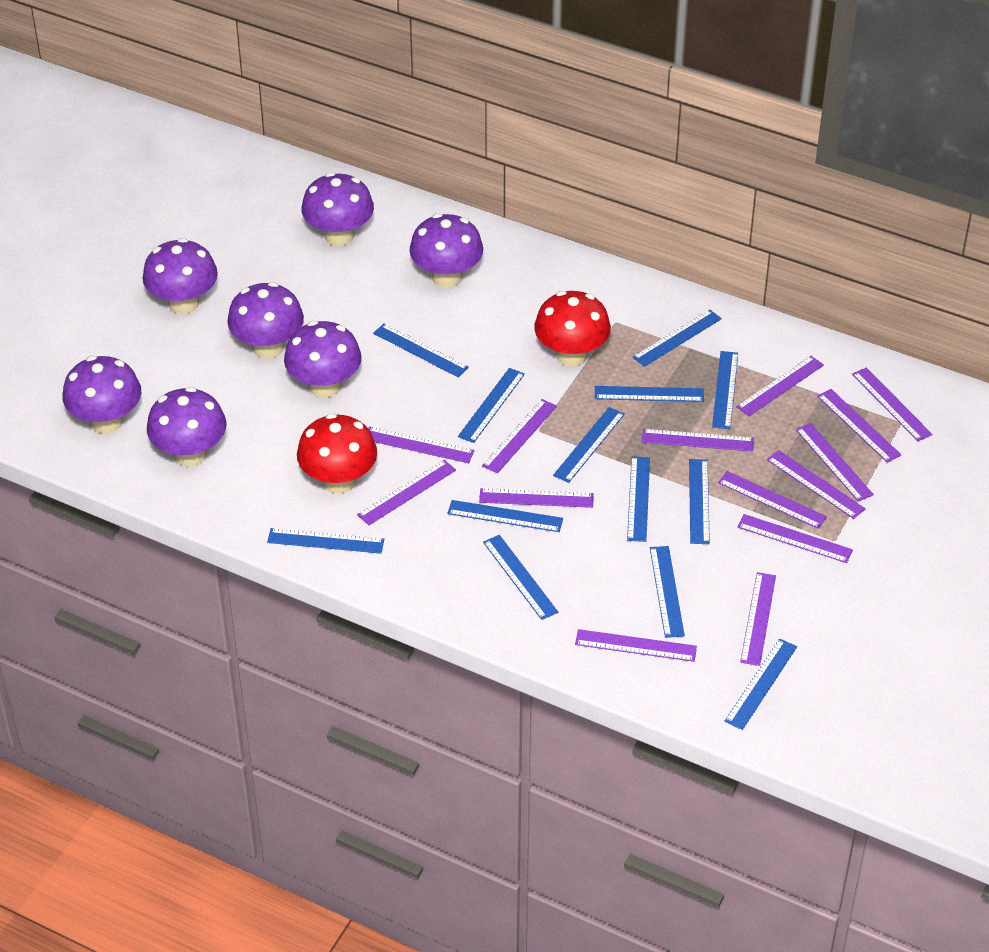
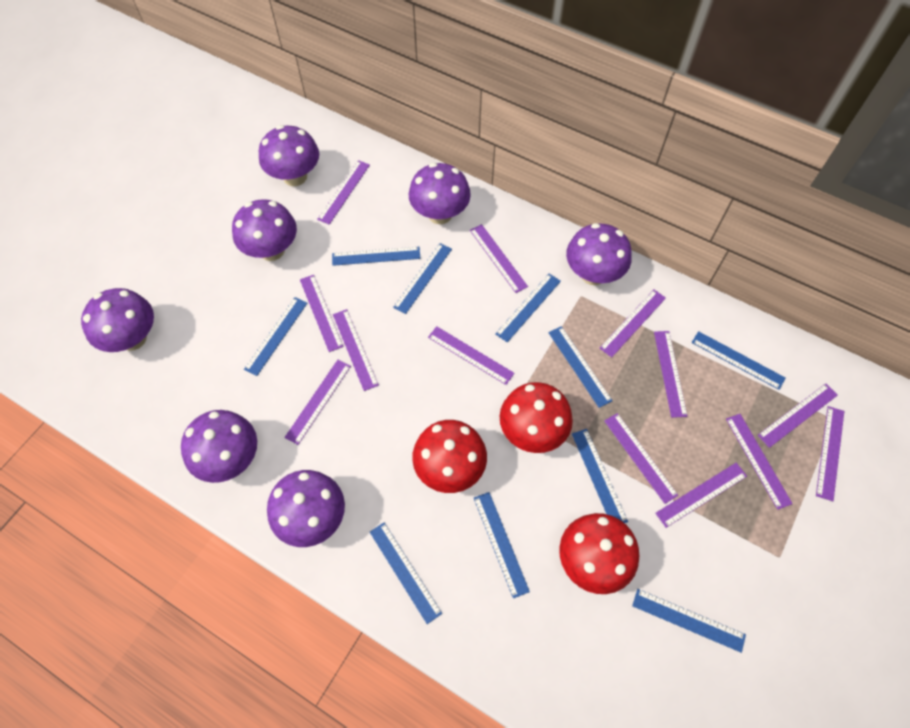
blue ruler: [267,528,384,554] [373,323,469,377] [447,500,563,532] [458,368,525,443] [483,535,558,620] [553,407,625,483] [595,386,704,402] [627,456,650,542] [632,309,722,367] [650,546,685,638] [689,459,710,544] [712,351,738,429] [725,639,797,730] = 13 -> [244,297,307,376] [332,247,420,266] [370,522,442,624] [393,243,452,314] [474,492,530,598] [495,274,561,342] [548,326,612,408] [572,429,628,523] [632,589,746,653] [692,331,785,390] = 10
purple ruler: [357,460,456,525] [368,426,474,463] [479,488,594,508] [482,399,557,473] [575,629,697,662] [642,429,754,452] [718,471,827,529] [736,356,824,416] [737,514,853,563] [740,572,776,666] [767,450,866,519] [796,423,874,502] [817,389,901,463] [852,367,933,441] = 14 -> [284,360,351,445] [300,275,344,352] [317,160,370,225] [333,309,379,391] [428,326,515,385] [470,224,528,293] [599,290,666,357] [604,413,678,504] [654,331,688,418] [655,463,747,528] [726,414,793,510] [757,383,838,448] [816,406,844,501] = 13
red mushroom: [297,413,377,493] [534,291,611,366] = 2 -> [412,420,487,493] [500,382,573,453] [559,513,639,594] = 3

